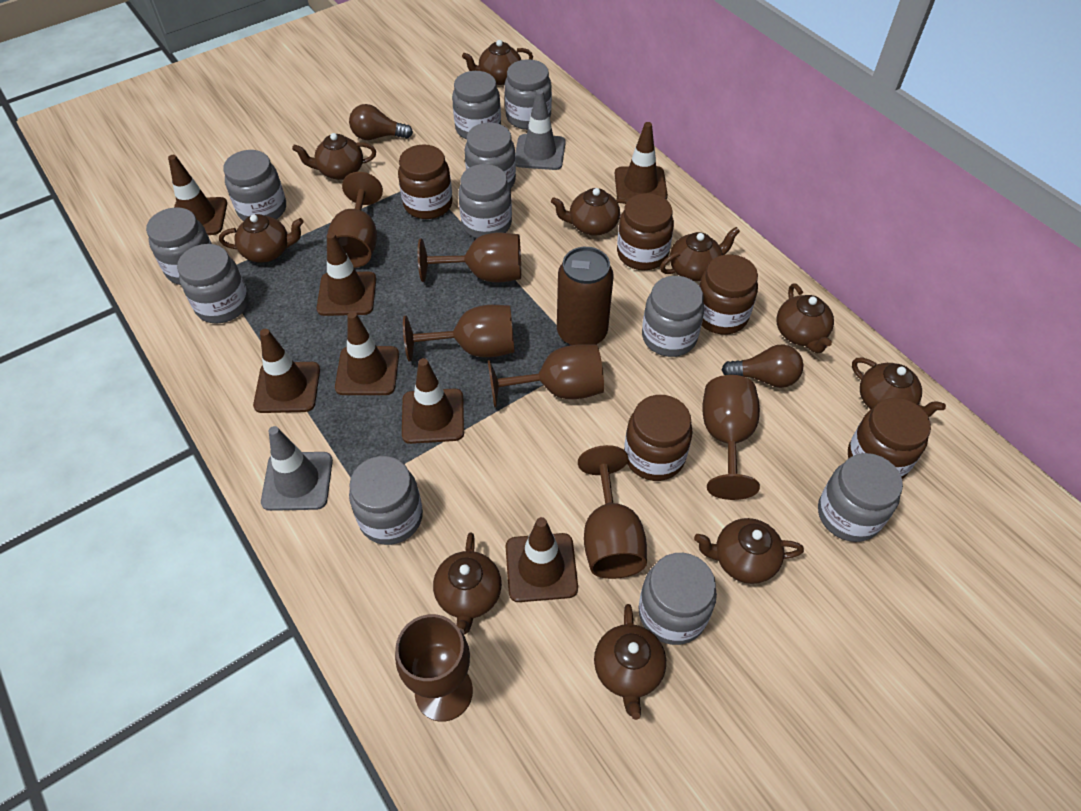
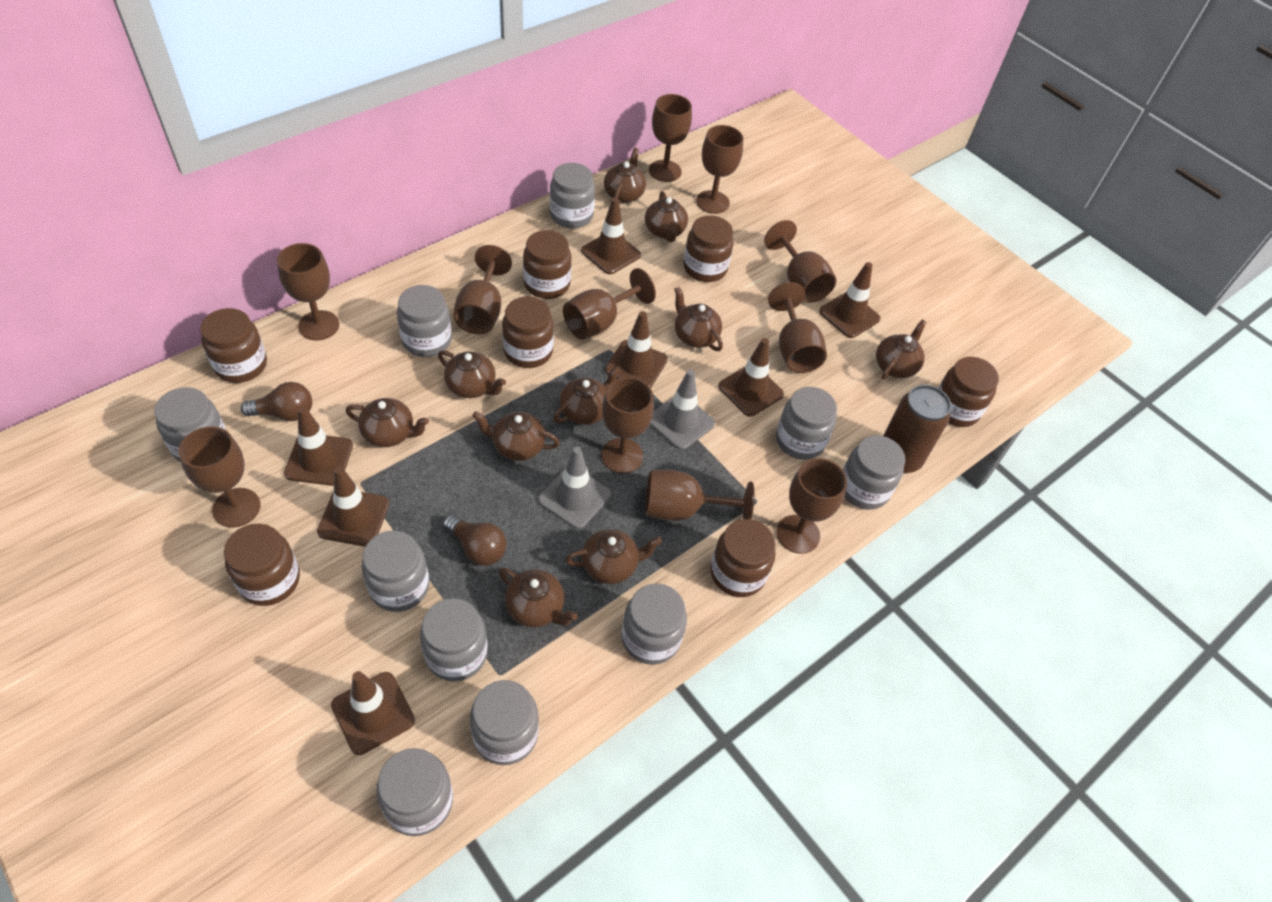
brown goblet: [327,172,383,268] [395,614,473,722] [403,305,515,361] [417,233,521,282] [488,344,604,408] [578,445,647,579] [702,375,760,500] = 7 -> [179,426,261,528] [277,243,339,340] [453,245,512,334] [563,268,656,340] [601,377,654,473] [645,469,754,521] [649,94,692,182] [696,125,743,214] [764,220,836,303] [768,282,827,373] [777,458,847,554] = 11
brown jar: [398,144,453,219] [617,193,674,270] [624,395,693,481] [699,254,758,335] [848,398,931,479] = 5 -> [200,308,267,383] [224,524,300,606] [502,296,554,368] [523,230,572,299] [684,215,734,282] [711,519,776,597] [938,357,999,427] = 7
grey jar: [146,207,212,285] [177,244,249,324] [223,150,286,221] [349,456,423,545] [452,71,501,139] [459,164,512,238] [465,122,516,189] [505,59,552,130] [638,553,717,645] [642,276,704,357] [818,453,903,542] = 11 -> [154,387,226,462] [362,530,429,612] [376,748,453,836] [397,285,452,357] [420,598,488,682] [470,680,539,765] [550,163,595,228] [621,584,687,665] [776,387,837,460] [843,435,905,510] = 10

